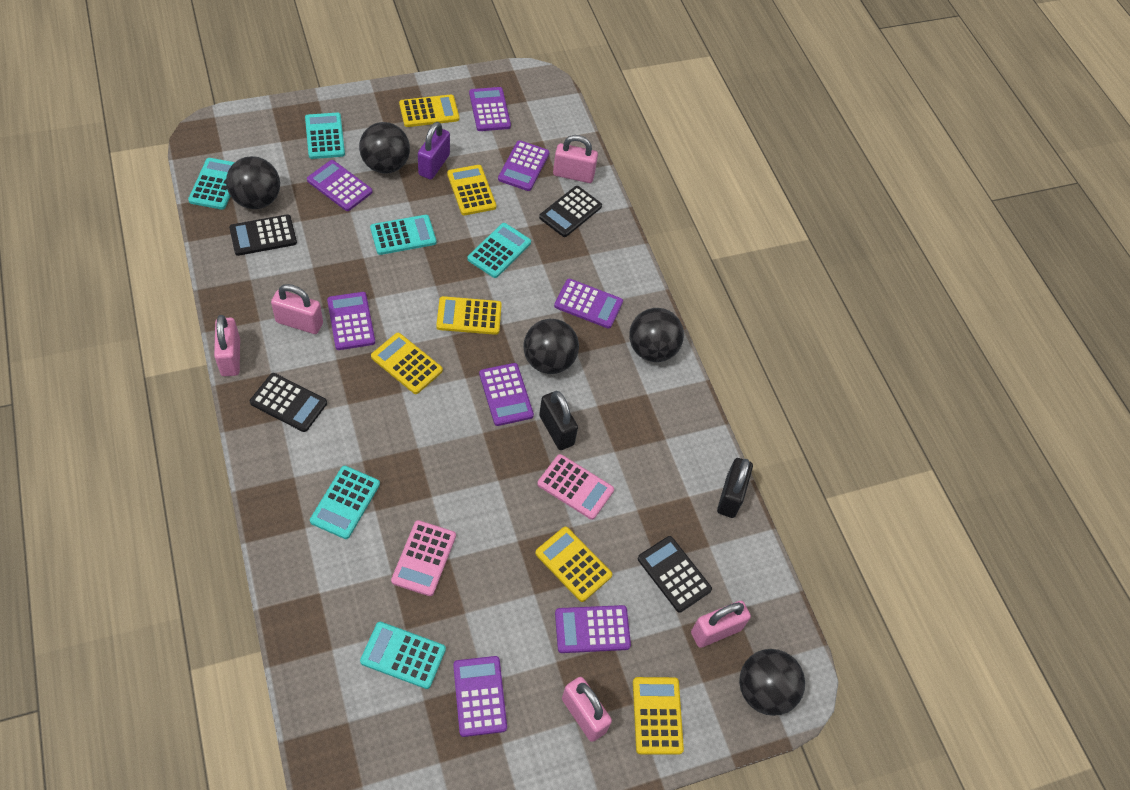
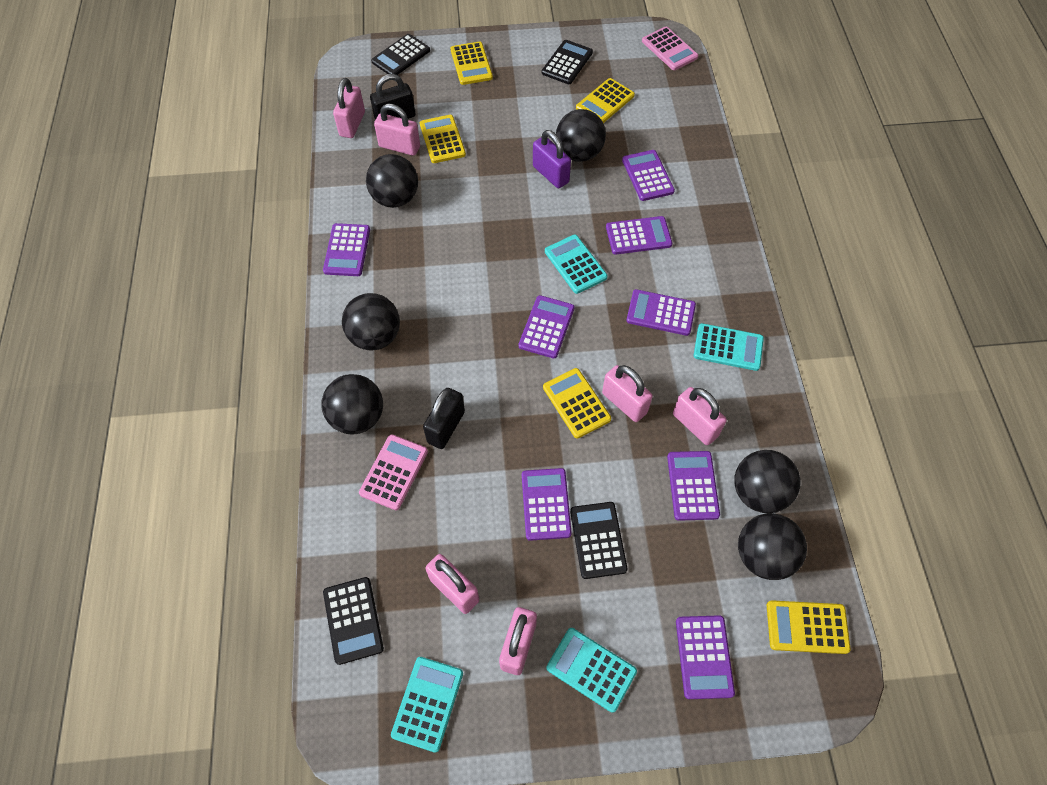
black ball: [226,156,280,209] [359,122,410,174] [524,319,579,374] [629,308,684,362] [739,649,805,716] = 5 -> [321,374,383,435] [342,293,400,351] [366,154,418,208] [556,109,606,162] [734,450,801,513] [738,513,807,580] = 6
pink padlock: [214,315,240,376] [271,284,323,334] [553,135,598,183] [562,677,612,742] [691,601,751,648] = 5 -> [333,78,365,138] [374,104,420,156] [425,554,479,614] [499,607,537,675] [602,365,653,422] [673,387,727,445] = 6
turquoise calculator: [188,158,235,210] [305,113,345,159] [310,466,380,539] [360,622,446,689] [370,215,436,255] [467,223,531,278] = 6 -> [391,657,463,753] [545,235,608,294] [546,628,637,713] [694,323,764,371] = 4
yellow calculator: [371,333,443,394] [399,94,459,127] [436,296,502,335] [447,165,496,215] [535,527,612,602] [633,677,684,755] = 6 -> [420,115,466,163] [450,42,493,85] [543,368,611,439] [576,78,635,123] [767,600,851,654] = 5

